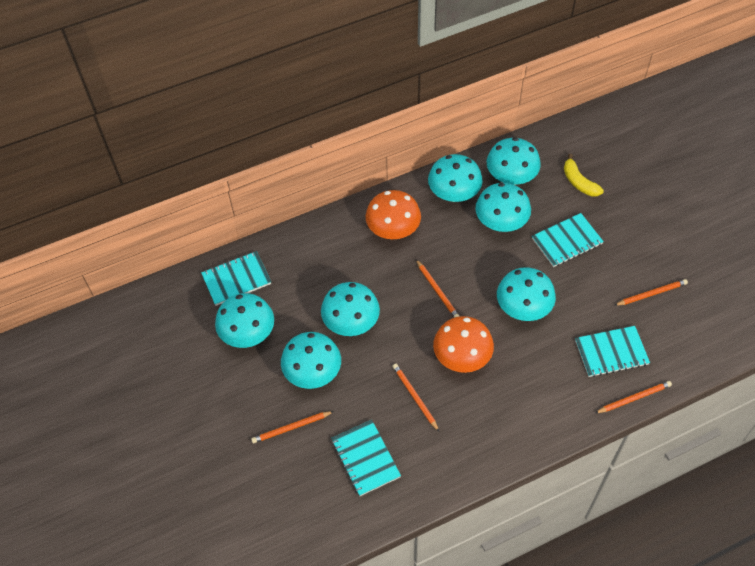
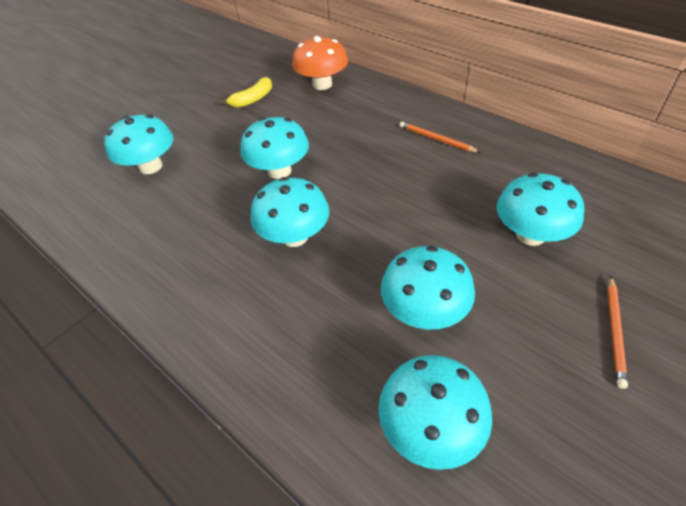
orange mushroom: [366,190,421,239] [433,316,494,373] = 2 -> [292,36,348,90] = 1
orange pencil: [251,411,334,443] [392,364,439,432] [416,260,460,318] [595,381,672,413] [614,279,688,306] = 5 -> [400,121,481,153] [607,276,628,389] = 2
turquoise mushroom: [215,293,274,348] [281,332,341,389] [321,282,380,336] [428,154,483,202] [475,183,531,232] [487,137,541,185] [497,267,556,321] = 7 -> [104,114,173,174] [240,117,309,179] [250,177,329,247] [378,355,492,470] [381,246,475,330] [497,173,584,246] = 6
turquoise notebook: [201,251,271,306] [331,420,401,496] [532,213,604,267] [575,326,650,377] = 4 -> none = 0

